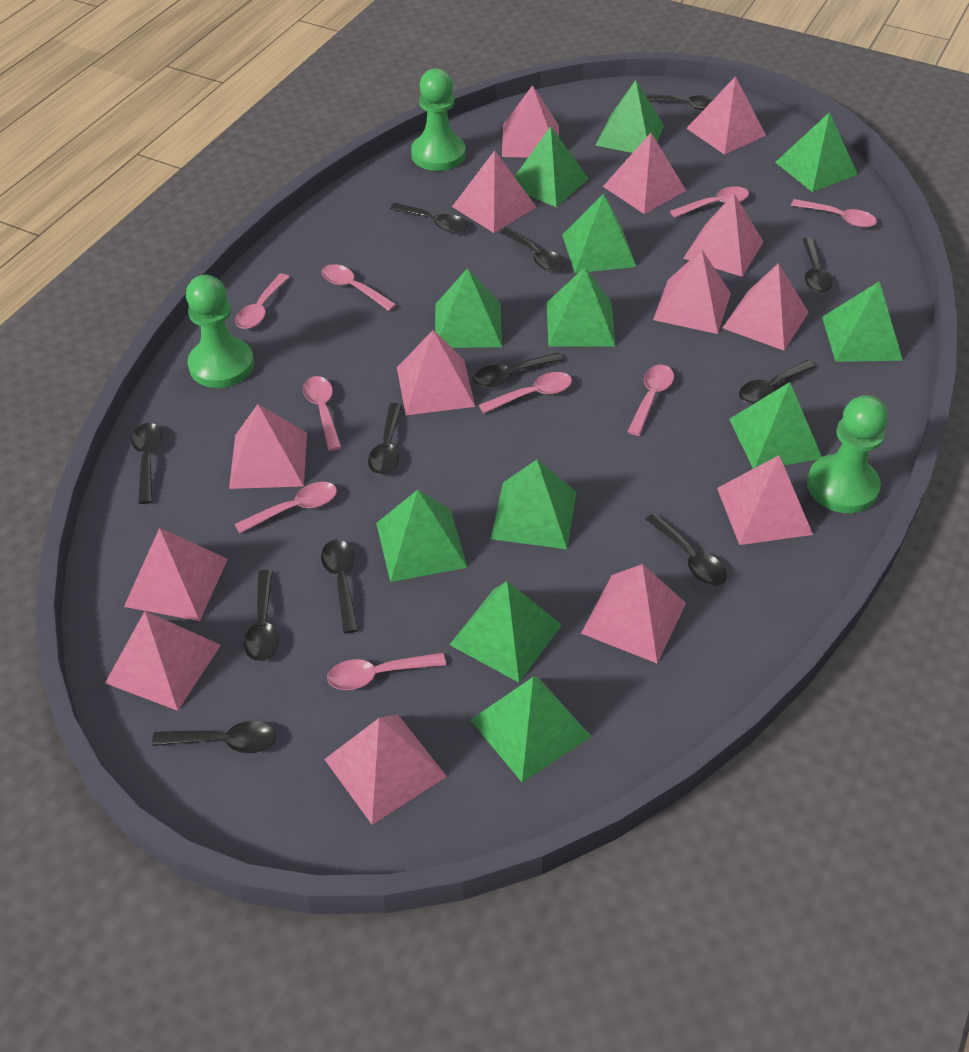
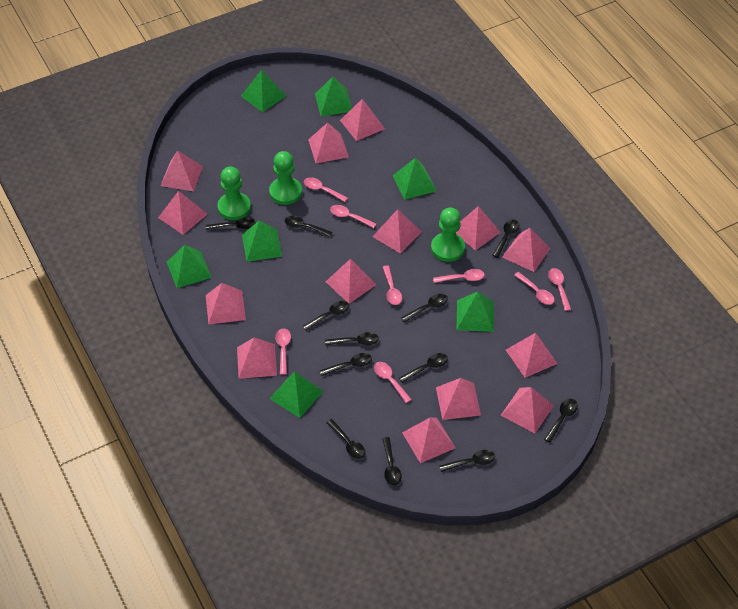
green pyramid: [376,490,468,582] [435,268,502,348] [449,581,562,682] [470,677,591,782] [491,460,577,549] [515,126,589,207] [547,267,616,347] [562,194,636,273] [595,80,664,153] [729,382,822,469] [775,112,858,192] [822,281,903,362] = 12 -> [167,245,212,288] [241,70,286,112] [242,220,282,262] [269,372,324,418] [315,77,352,116] [393,158,437,200] [457,292,494,332] = 7
pink spoon: [234,482,337,534] [235,274,289,329] [303,376,341,451] [321,264,397,311] [327,653,446,690] [479,372,572,413] [627,365,674,436] [670,186,749,218] [791,199,877,228] = 9 -> [275,328,291,375] [304,177,348,202] [330,205,376,228] [374,362,412,403] [383,265,402,305] [433,269,485,283] [514,272,555,305] [548,268,571,311] = 8

